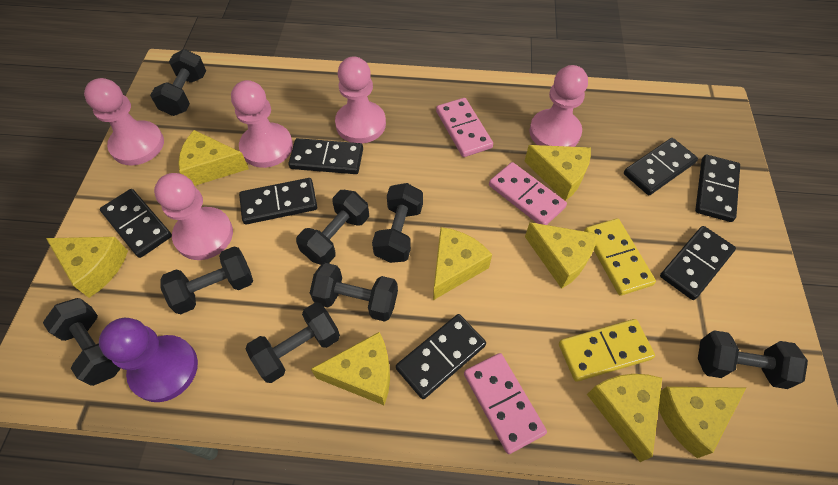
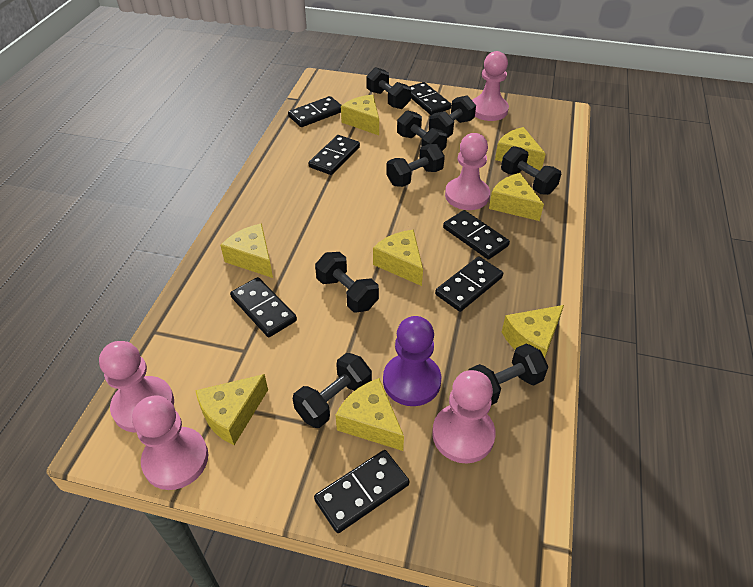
pink domino: [436,98,493,157] [464,353,547,454] [489,162,567,225] = 3 -> none = 0
yellow domino: [559,319,655,382] [584,219,656,296] = 2 -> none = 0

